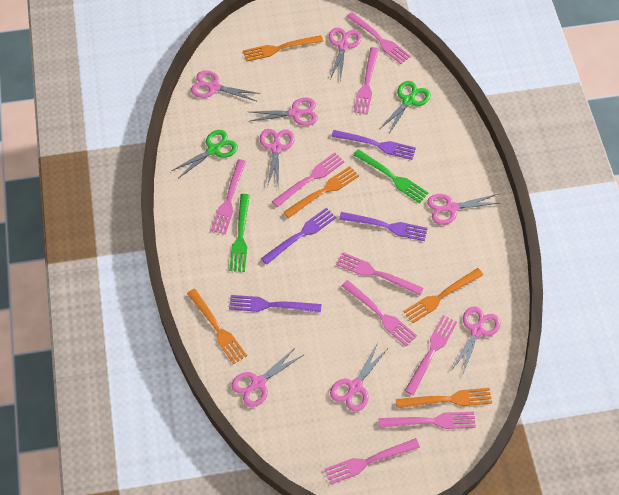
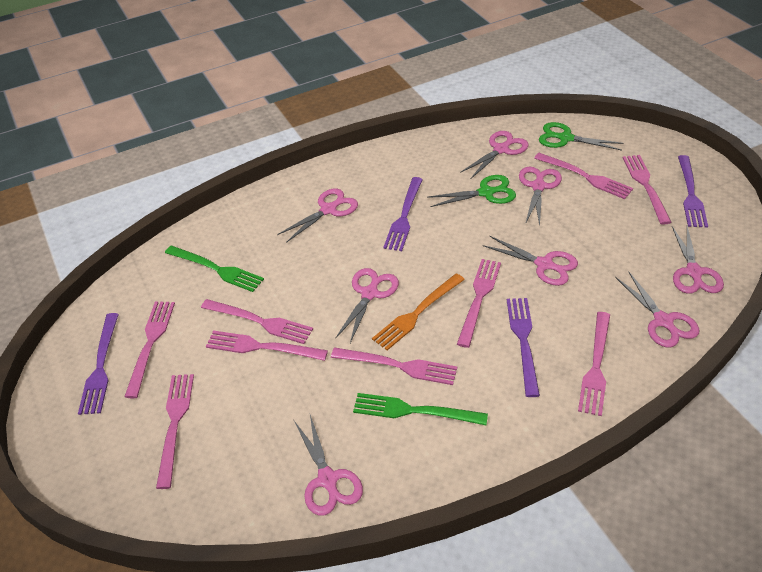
orange fork: [187,289,247,364] [243,35,323,62] [284,166,359,218] [396,388,492,408] [403,268,483,323] = 5 -> [372,273,465,350] = 1

